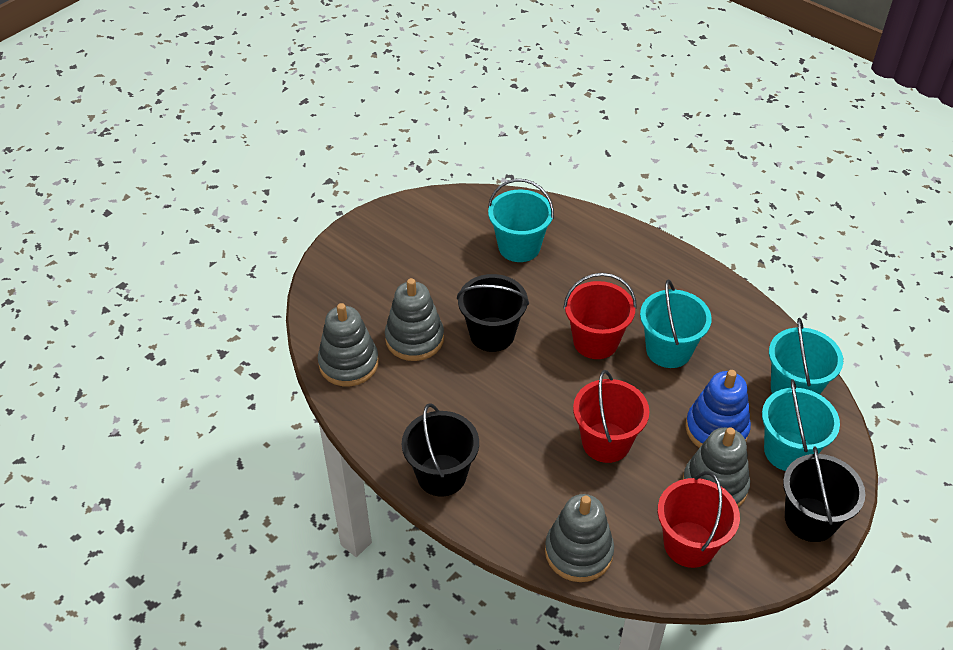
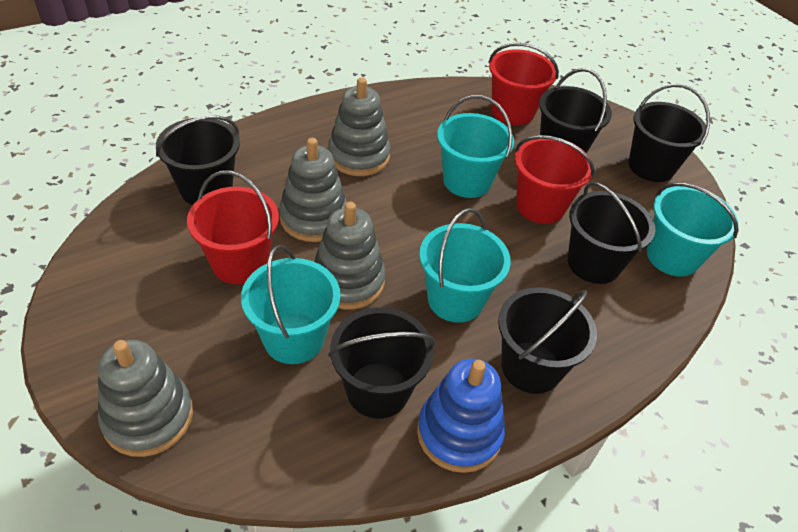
black bucket: [402,403,479,497] [457,274,529,352] [783,446,865,542] = 3 -> [156,115,240,205] [328,307,435,419] [498,287,597,394] [539,68,612,153] [568,182,655,284] [628,84,710,182] = 6

